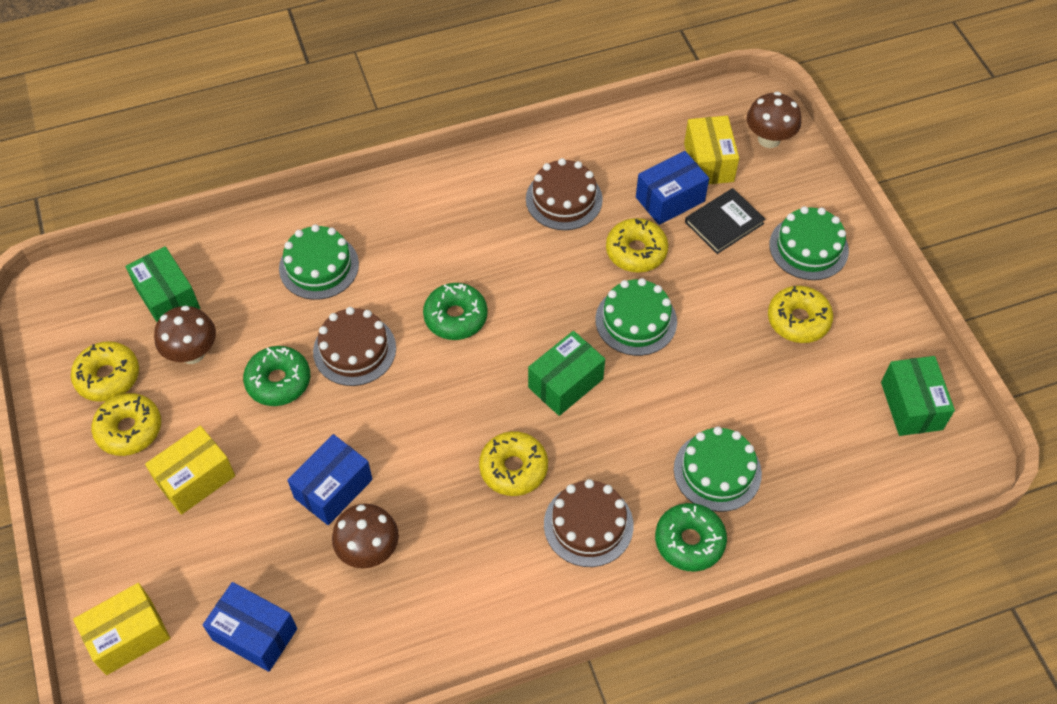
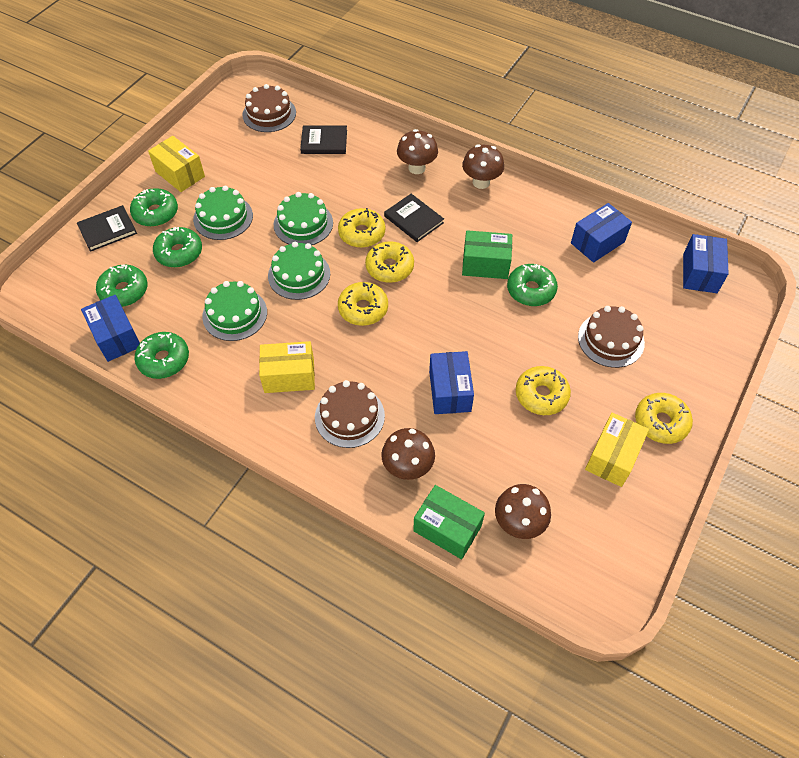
black book: [685,188,765,254] = 1 -> [77,205,137,252] [300,125,347,154] [384,194,444,242] = 3
blue box: [203,582,297,672] [287,434,373,525] [636,151,709,225] = 3 -> [81,295,140,362] [429,351,474,414] [571,203,632,263] [683,234,729,293] = 4
brown mushroom: [154,306,216,364] [332,504,399,568] [747,92,801,148] = 3 -> [381,428,435,480] [397,129,438,174] [462,144,504,189] [495,484,551,539] = 4
green box: [125,246,200,322] [528,331,605,416] [881,356,955,436] = 3 -> [413,485,485,559] [462,230,512,279] = 2
green donut: [243,346,310,406] [423,283,488,340] [655,503,727,572] = 3 -> [96,264,148,307] [130,188,178,227] [135,332,189,379] [153,227,202,268] [507,264,558,306] = 5

